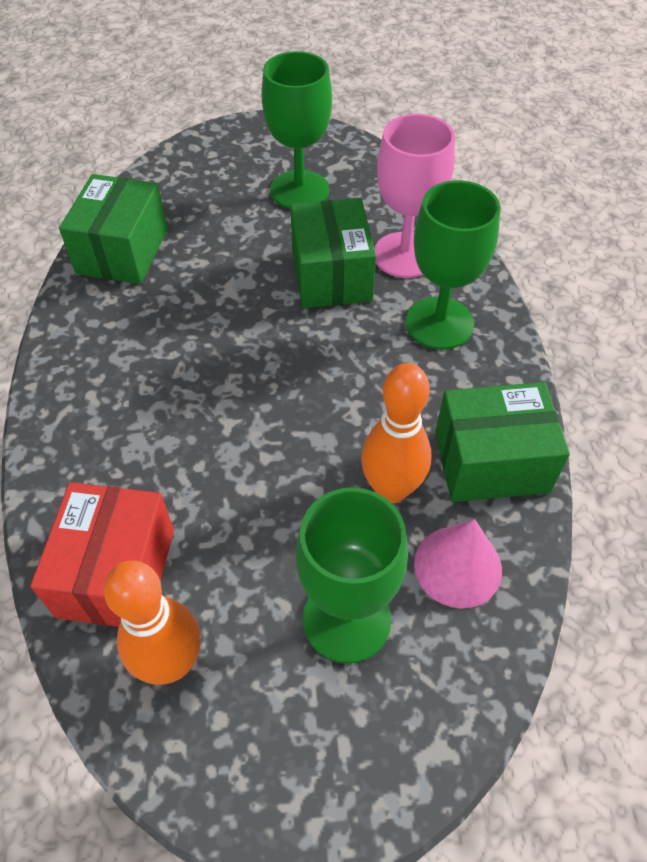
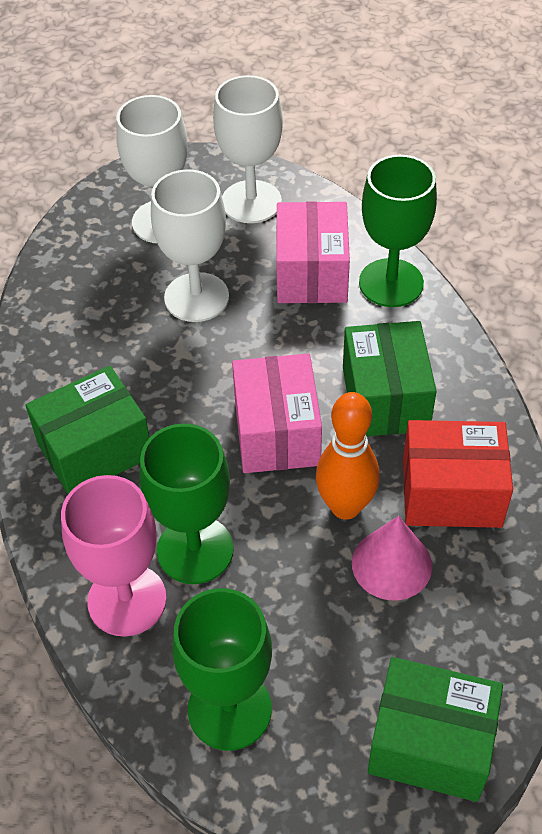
orange bowling pin: [104,560,201,685] [361,363,431,503] = 2 -> [316,392,380,520] = 1
pink box: none = 0 -> [232,353,322,473] [276,201,350,303] = 2
white goblet: none = 0 -> [116,95,187,243] [151,169,229,322] [213,75,283,223] = 3

